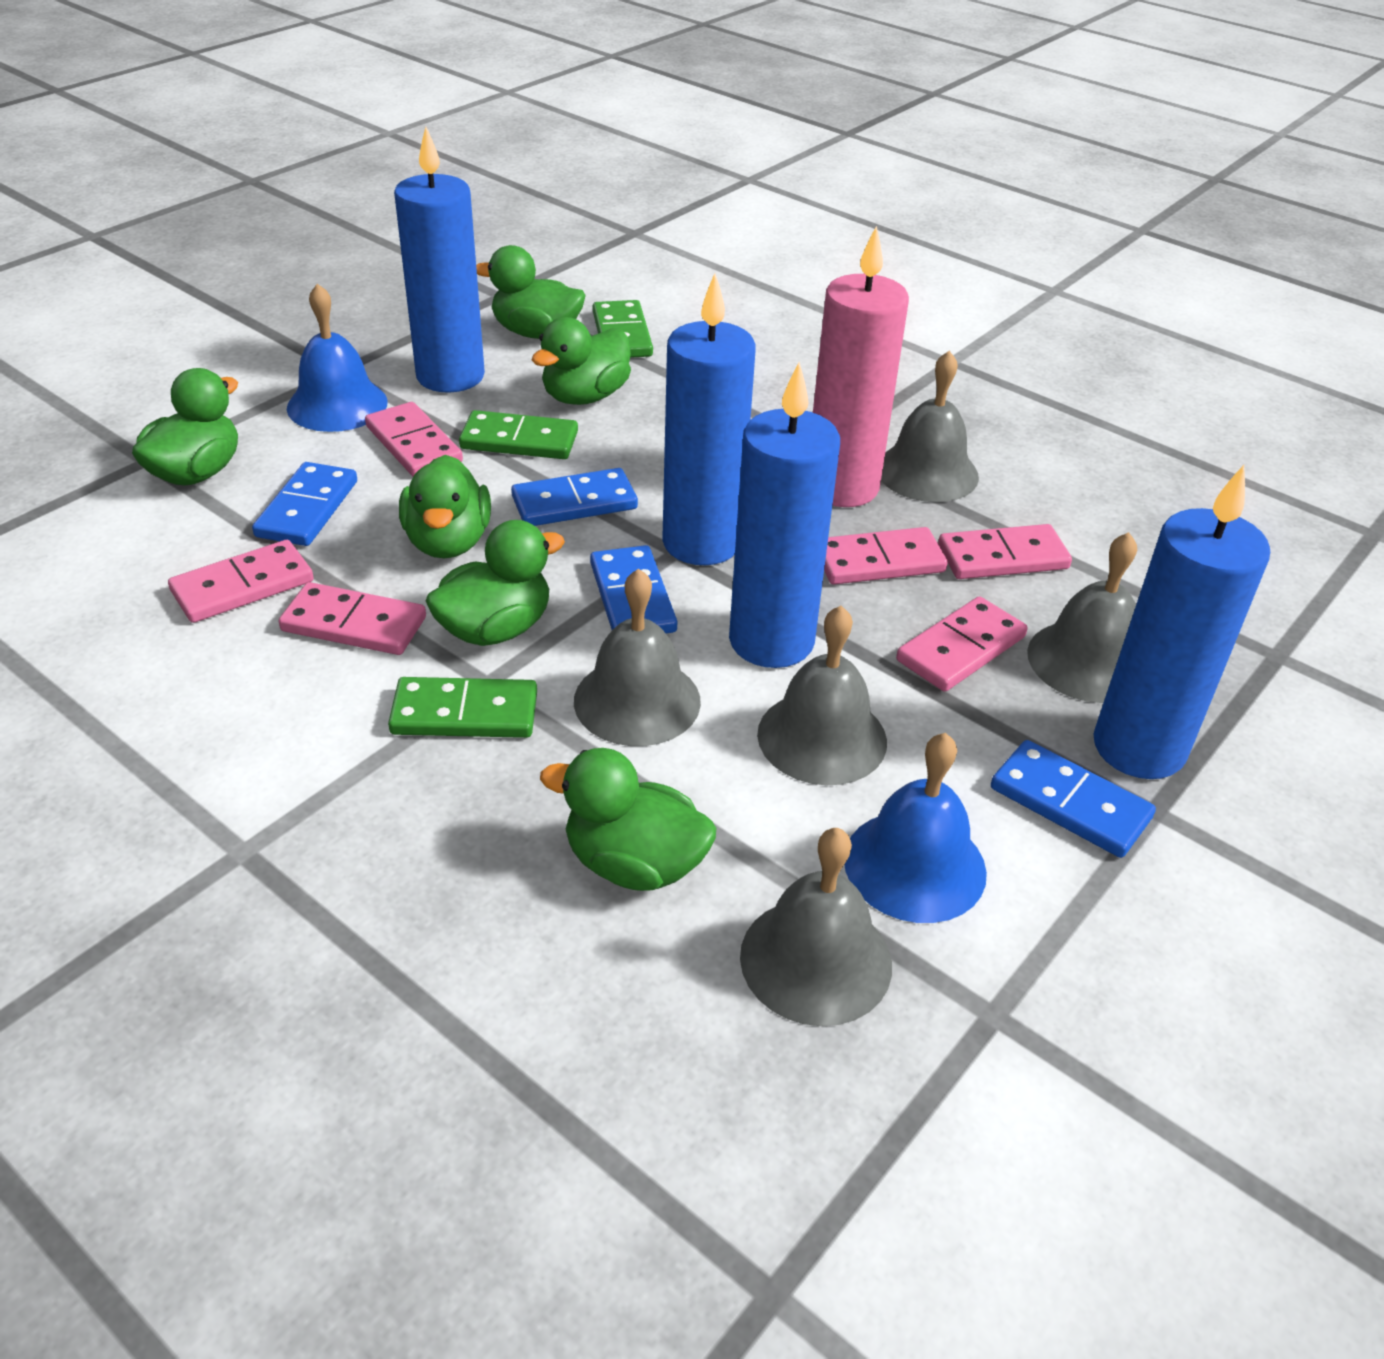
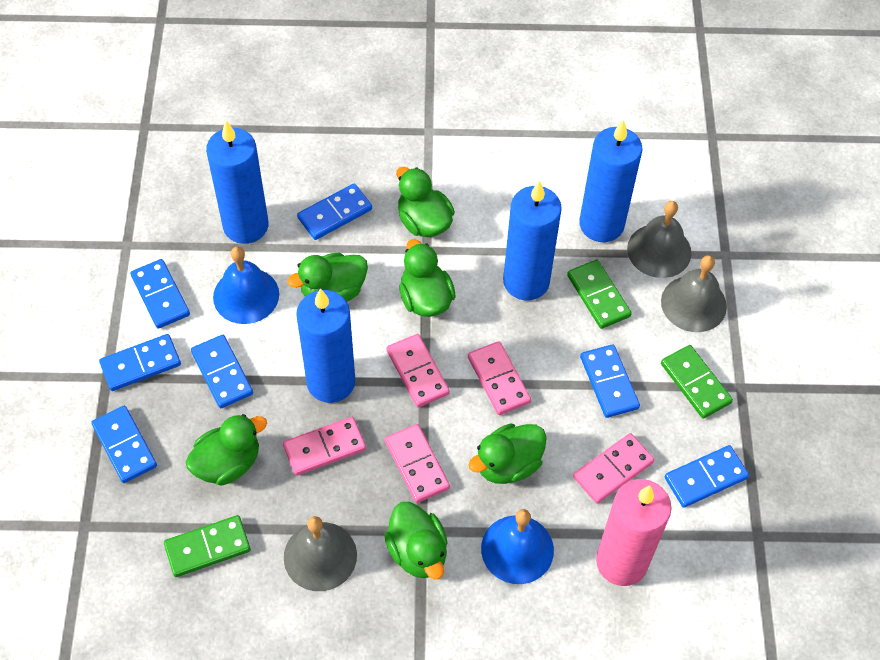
blue domino: [252,462,357,546] [511,468,638,526] [590,545,677,633] [991,740,1156,858] = 4 -> [91,405,157,483] [99,334,181,391] [130,259,190,329] [191,335,253,408] [297,184,372,240] [580,344,640,418] [665,445,749,508] = 7
grey bell: [574,568,701,746] [740,828,892,1026] [757,606,887,785] [881,350,979,502] [1027,532,1137,703] = 5 -> [284,516,357,591] [627,201,692,278] [661,255,727,332] = 3
pink domino: [168,540,314,623] [279,582,426,655] [365,402,463,476] [824,527,948,585] [896,596,1028,692] [938,524,1072,579] = 6 -> [283,417,366,476] [385,424,450,503] [386,334,450,407] [468,341,531,415] [573,433,654,504] = 5

